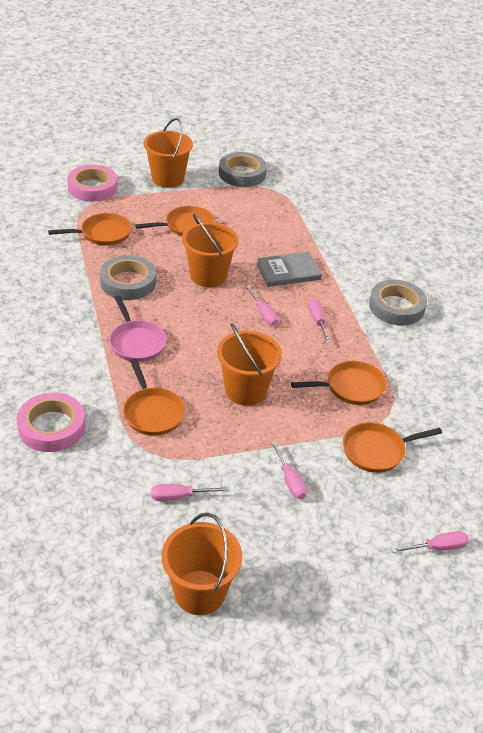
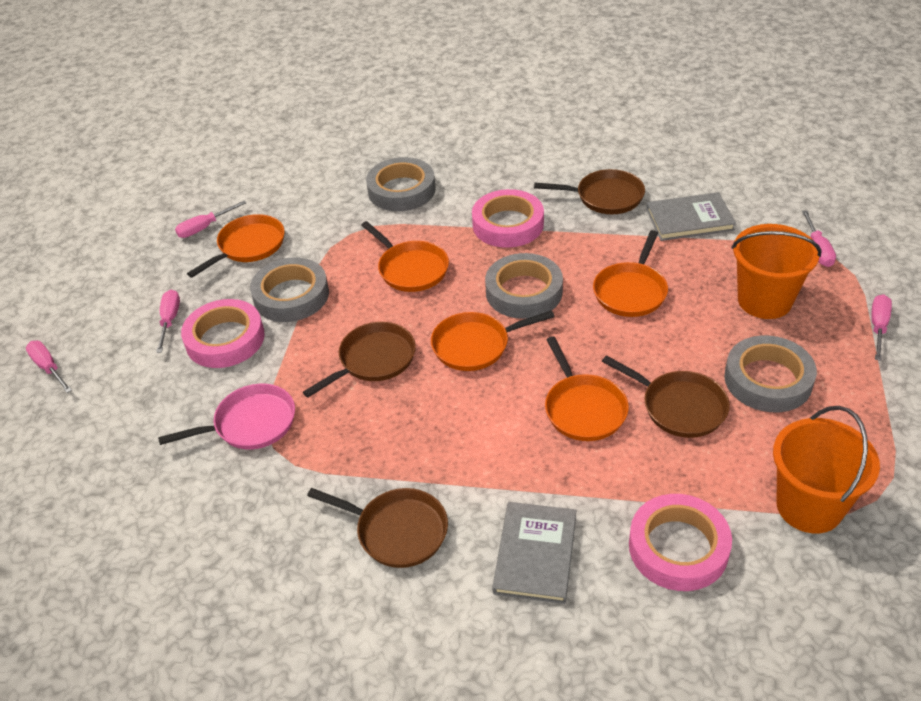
brown pan: none = 0 -> [303,322,416,398] [307,488,448,568] [534,169,645,214] [602,355,730,438] = 4
grey book: [256,251,322,287] = 1 -> [492,502,576,604] [646,192,736,241] = 2
grey tape: [100,255,156,300] [219,152,267,187] [369,279,427,326] = 3 -> [250,258,329,322] [366,157,436,211] [485,253,563,319] [724,335,817,412] = 4
orange bucket: [143,118,193,188] [162,513,242,615] [182,214,238,287] [217,323,282,406] = 4 -> [732,224,822,319] [773,406,880,534] = 2
pink tape: [17,392,86,452] [67,165,118,202] = 2 -> [181,299,265,368] [472,189,544,248] [629,494,732,591] = 3

